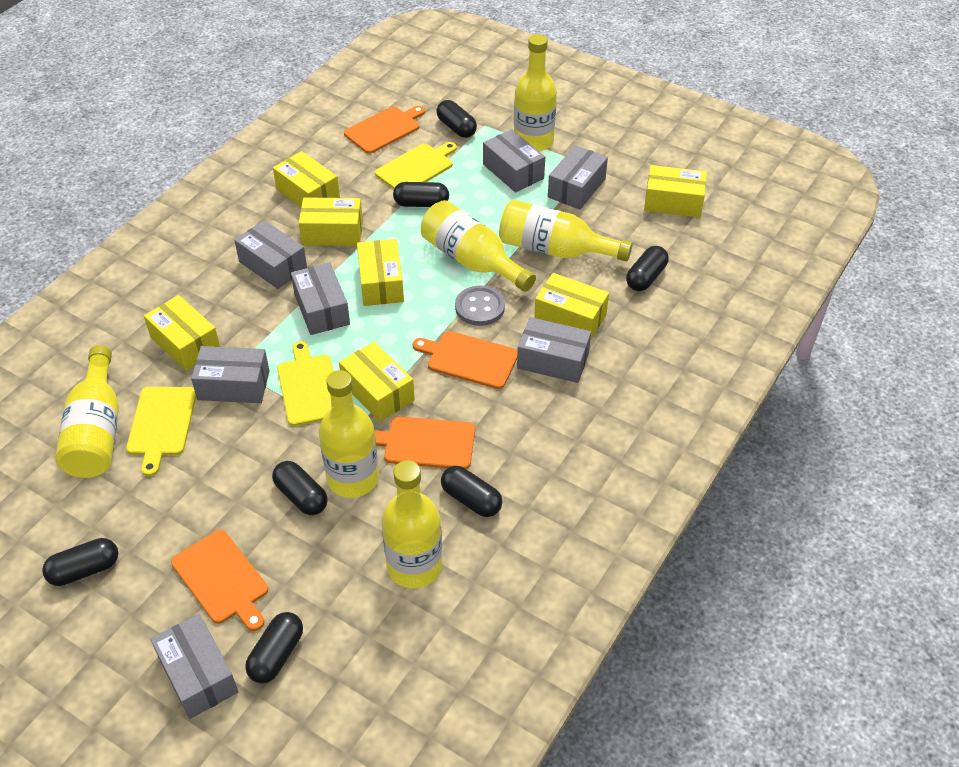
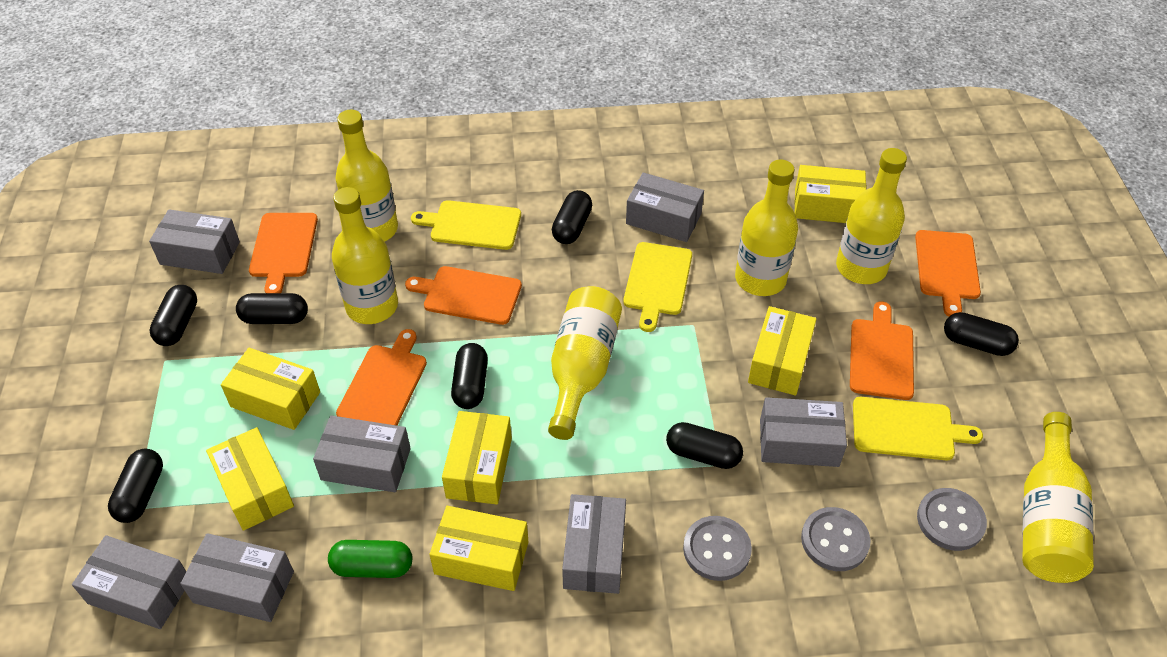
green capsule: none = 0 -> [328,540,412,578] = 1
grey button: [455,286,505,326] = 1 -> [683,516,752,581] [801,507,870,571] [917,488,987,551] = 3
orange cutting board: [171,530,268,631] [344,106,425,154] [374,416,475,469] [413,331,518,389] = 4 -> [249,213,318,293] [336,329,427,426] [405,266,522,325] [850,301,914,400] [915,230,981,316] = 5
yellow box: [144,295,220,371] [273,151,340,207] [299,197,363,246] [339,342,415,422] [357,239,404,306] [534,273,609,339] [644,165,707,218] = 7 -> [206,427,294,531] [221,348,320,430] [429,506,529,591] [442,411,512,504] [748,306,817,396] [794,165,866,223] = 6

